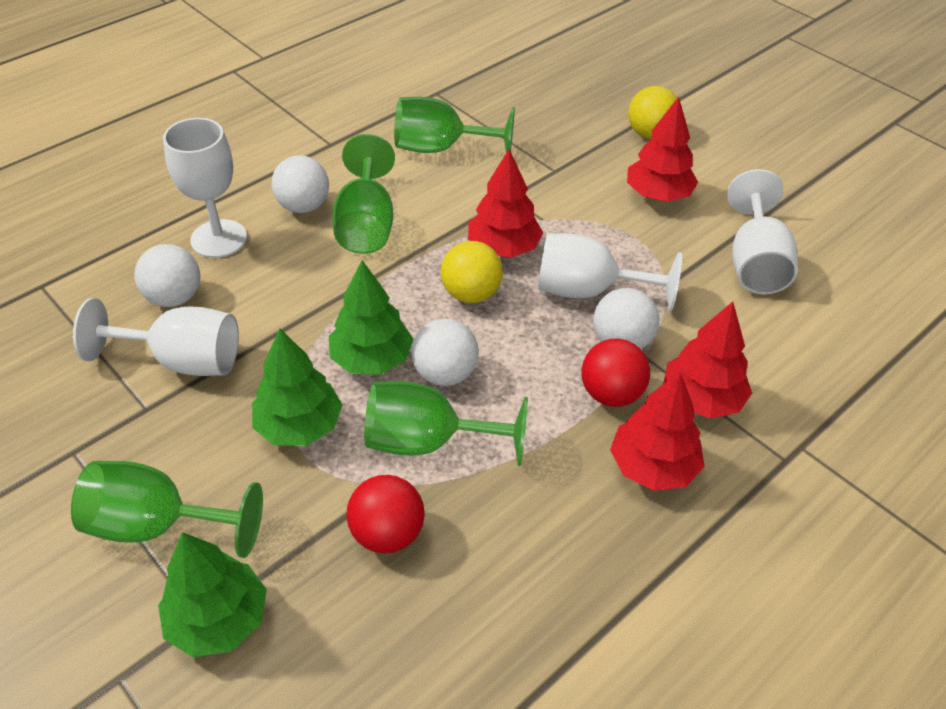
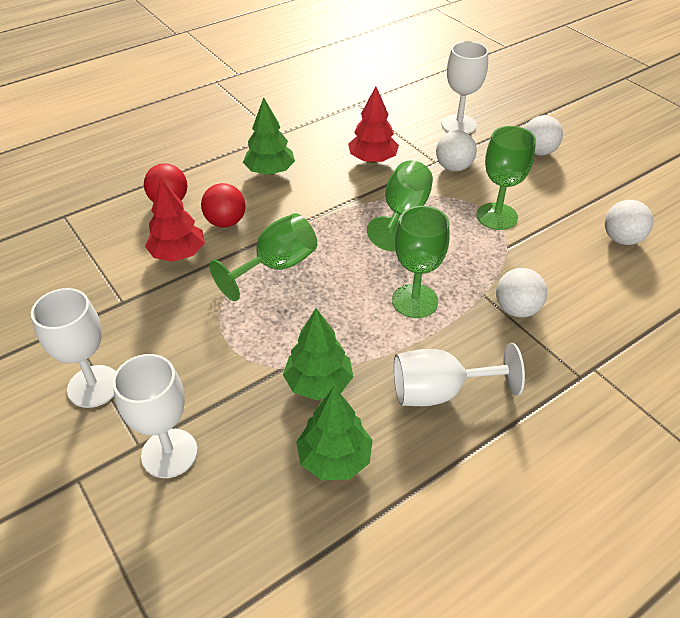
red tree: [468,149,543,258] [610,372,705,491] [627,97,698,202] [663,302,752,418] = 4 -> [145,178,205,262] [348,87,399,163] = 2
yellow ball: [441,241,503,303] [628,86,677,139] = 2 -> none = 0

